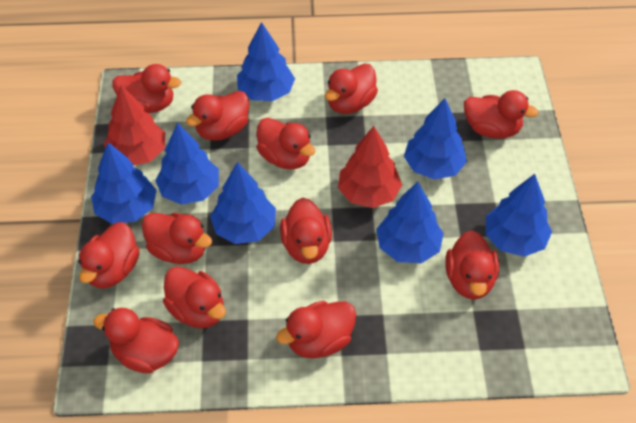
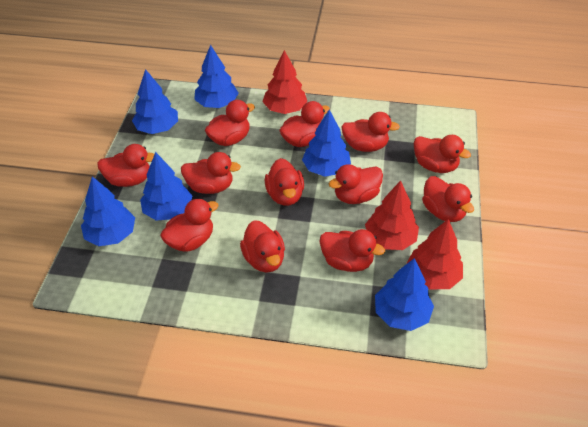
blue tree: [91,142,157,224] [155,122,219,205] [210,162,276,244] [237,22,295,101] [376,182,444,263] [404,98,467,180] [486,174,552,257] = 7 -> [81,176,135,246] [132,69,178,134] [140,152,192,221] [194,45,238,108] [302,110,351,177] [375,258,434,331] = 6
red tree: [104,85,165,165] [338,126,402,208] = 2 -> [263,50,307,114] [365,181,419,250] [407,219,463,289] = 3

